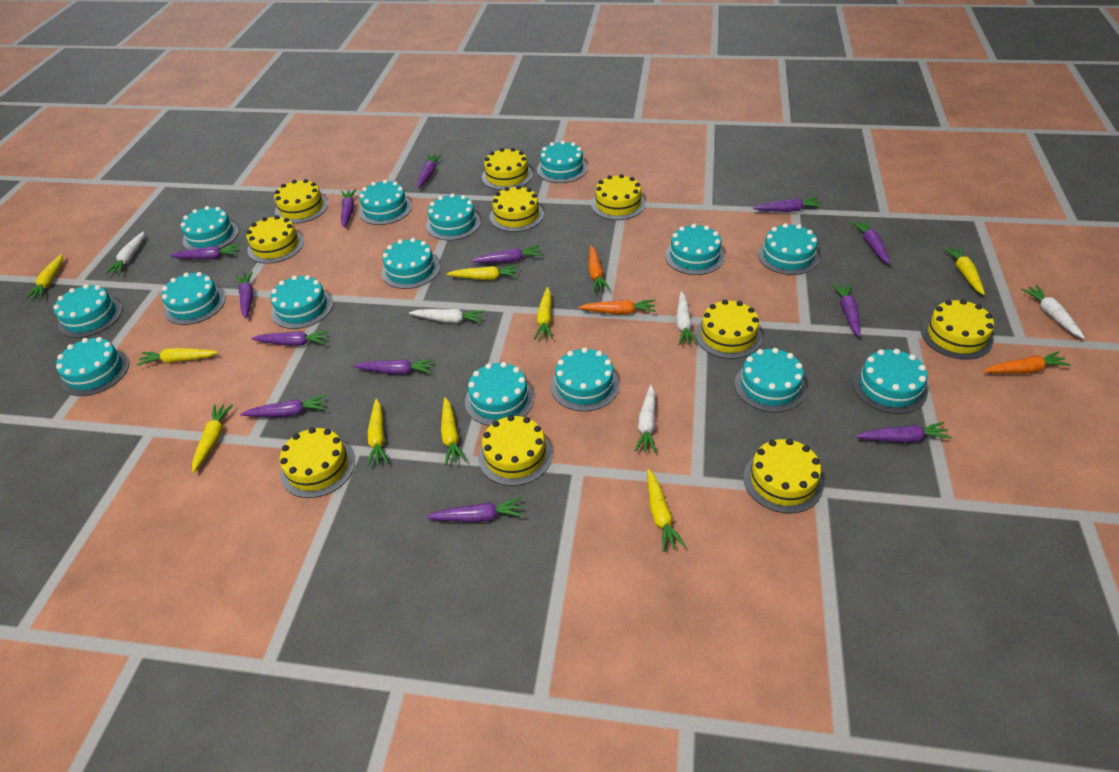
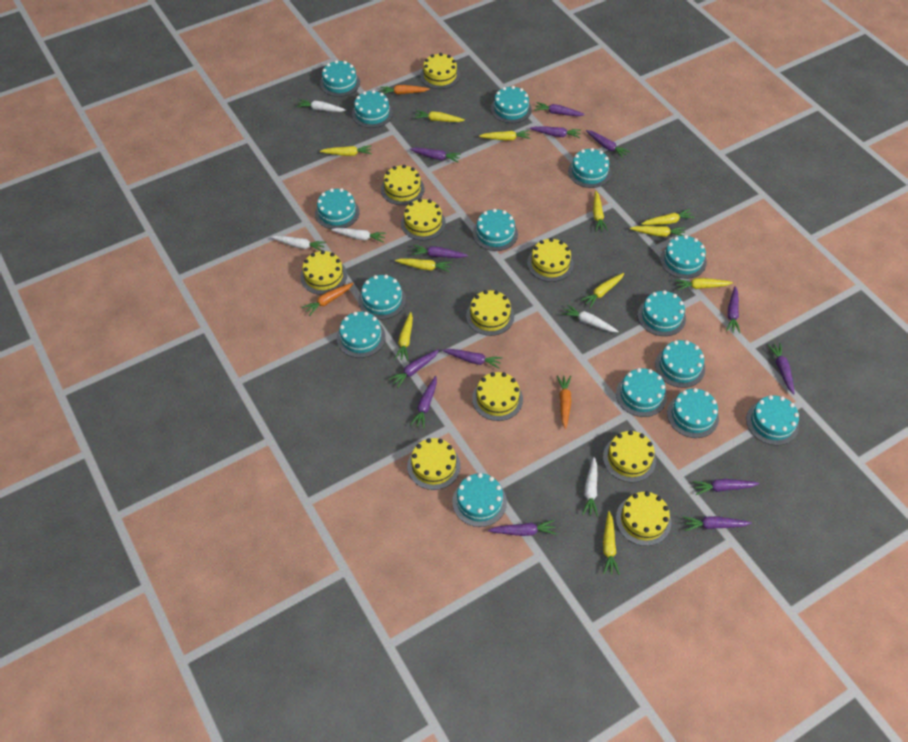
yellow carrot: [25,254,63,299] [137,348,219,366] [192,404,233,473] [367,399,389,467] [441,397,466,466] [446,266,519,280] [534,287,553,339] [647,469,686,552] [943,246,985,295] = 9 -> [320,145,372,156] [394,312,413,361] [395,258,452,272] [414,110,465,122] [479,130,530,141] [580,273,624,308] [593,191,608,232] [603,511,620,575] [630,226,685,237] [641,209,695,225] [675,278,733,290] = 11

